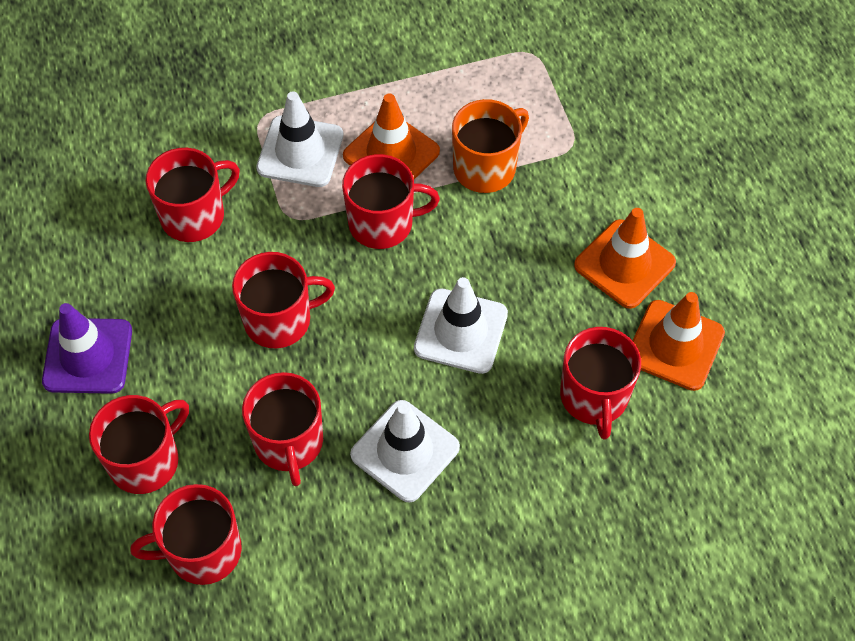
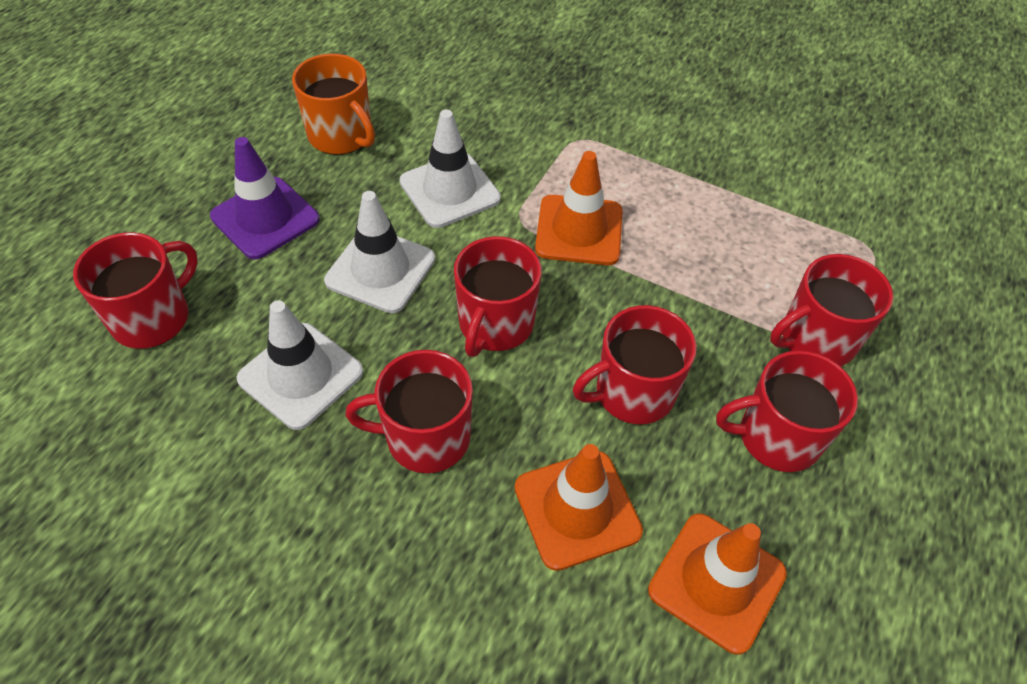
red mug: [89,395,189,494] [130,484,242,585] [145,148,240,242] [232,252,335,348] [242,372,323,486] [342,154,440,249] [560,327,641,440] = 7 -> [73,232,198,349] [345,350,473,473] [454,236,542,357] [573,305,696,424] [716,350,858,472] [770,254,893,366] = 6

